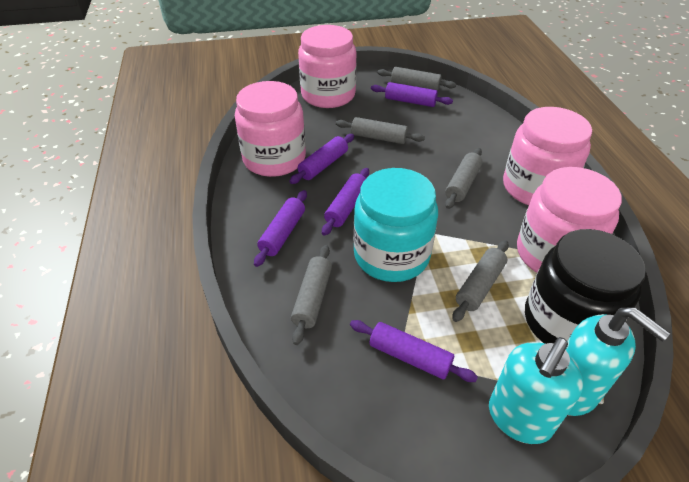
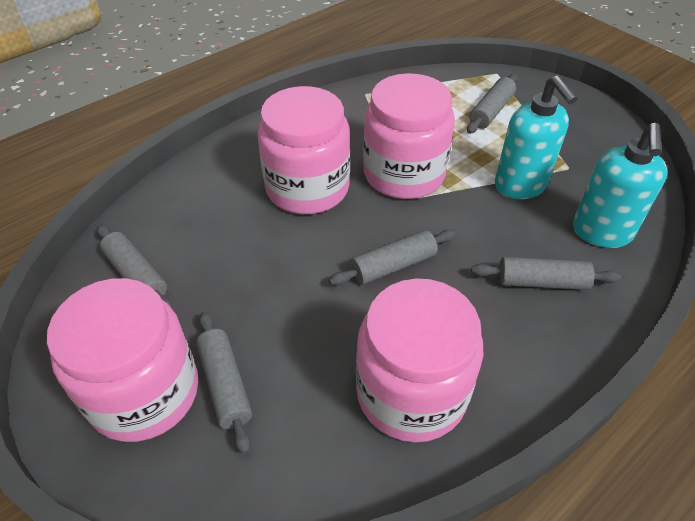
black jar: [525,229,646,344] = 1 -> none = 0
purple rolling pin: [254,190,307,267] [289,134,354,184] [322,168,369,236] [350,320,478,382] [371,82,453,107] = 5 -> none = 0
turquoise jar: [353,168,438,282] = 1 -> none = 0

